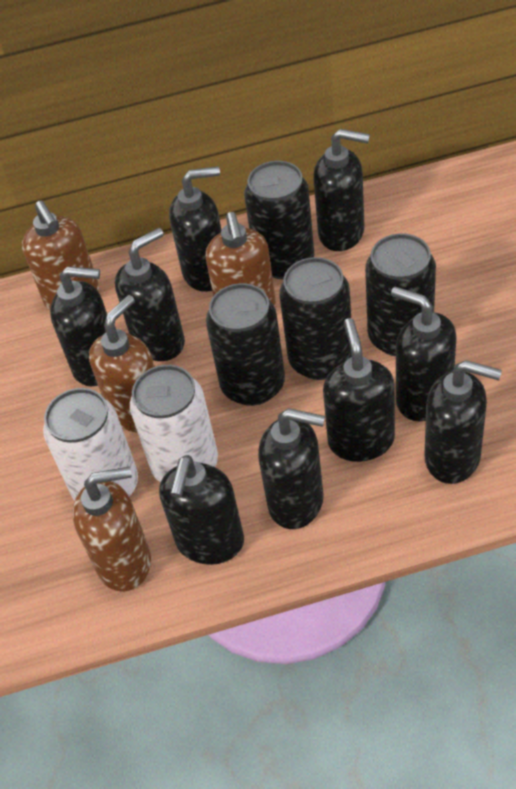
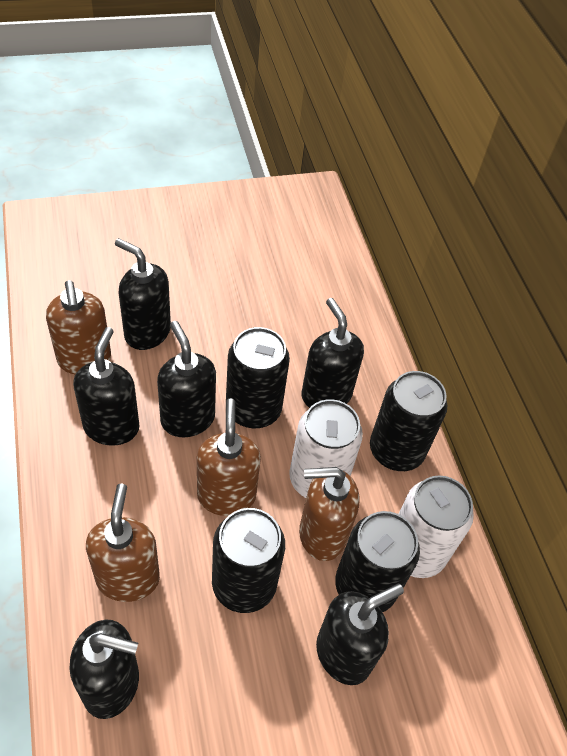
black soap dispenser: [50,266,107,386] [115,228,185,361] [159,455,244,565] [169,166,221,292] [258,408,325,529] [313,129,370,251] [323,318,395,462] [391,287,457,421] [424,360,502,484] = 9 -> [69,620,139,719] [73,327,140,446] [115,238,171,350] [157,321,216,437] [302,298,364,408] [316,584,404,685] = 6

